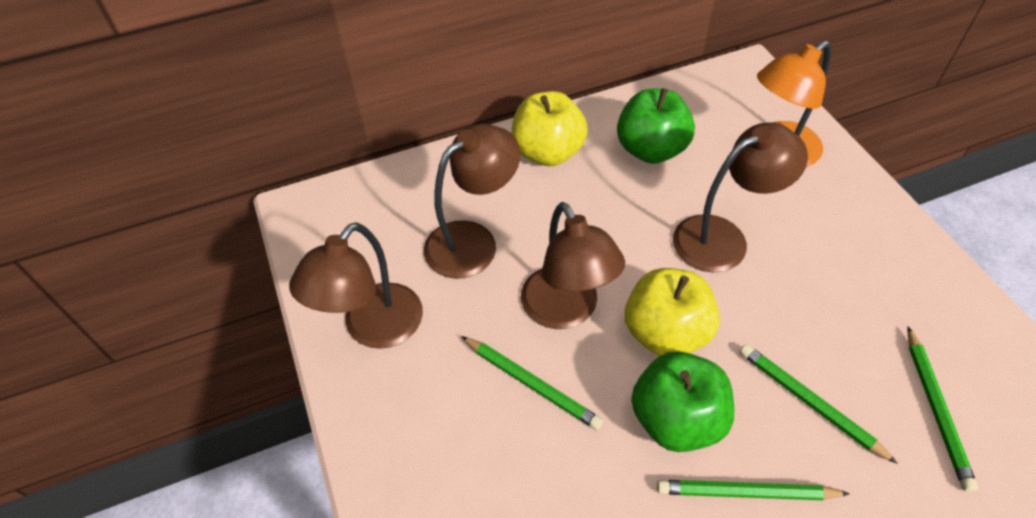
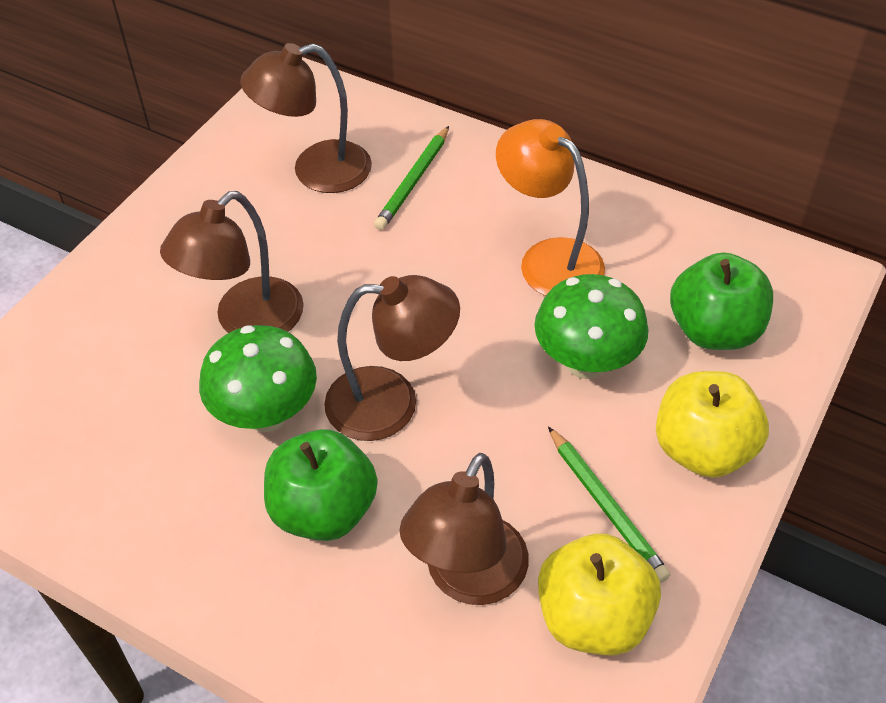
green mushroom: none = 0 -> [199,325,317,432] [535,274,648,379] = 2
green pencil: [461,336,603,430] [657,480,850,500] [739,344,898,464] [907,327,978,492] = 4 -> [374,126,449,230] [548,427,670,583] = 2

